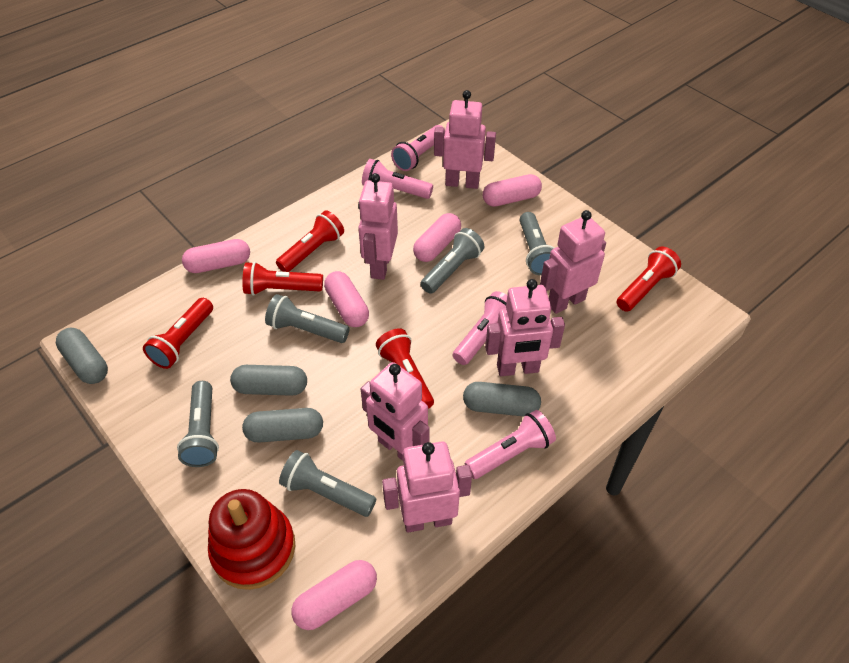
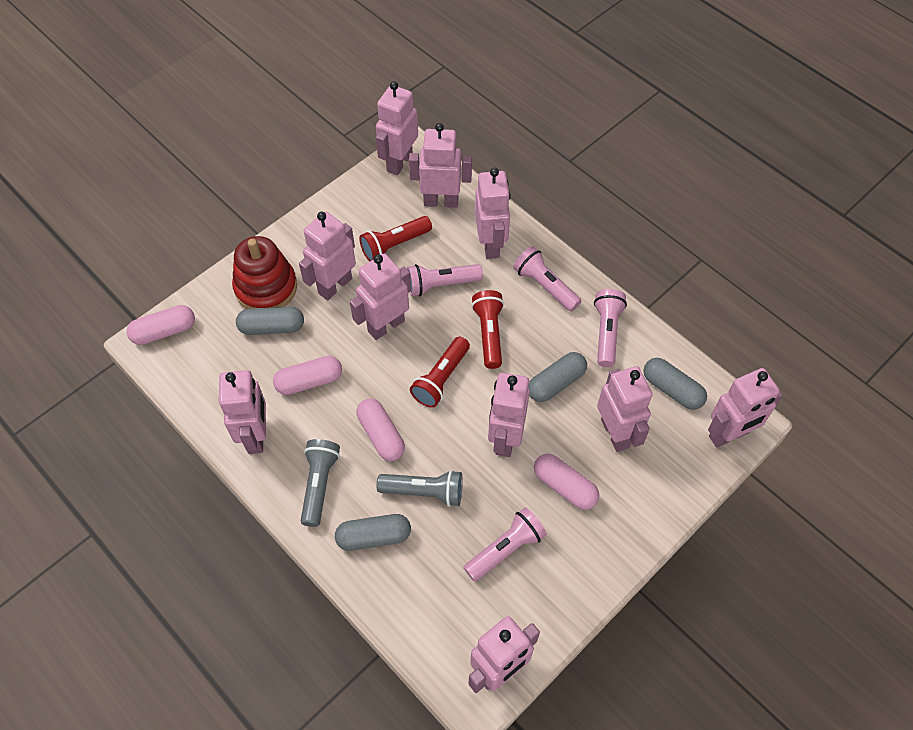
grey flashlight: [177,381,219,467] [265,294,349,343] [279,450,376,517] [420,228,485,294] [520,212,554,275] = 5 -> [301,439,340,527] [376,470,463,507] = 2
pink capsule: [182,239,250,273] [291,560,377,630] [324,271,369,327] [413,213,461,262] [483,174,542,207] = 5 -> [126,305,195,345] [273,356,342,395] [357,398,405,461] [534,454,599,510] = 4
pink robot: [358,173,398,280] [361,362,430,461] [382,442,472,532] [434,90,496,189] [485,279,565,376] [540,210,606,314] = 6 -> [219,370,266,454] [299,212,356,300] [350,254,411,340] [376,81,418,175] [409,123,472,208] [469,616,540,693] [475,168,510,259] [488,373,530,457] [597,366,653,452] [708,368,783,448] = 10
red flashlight: [143,298,213,369] [242,262,323,295] [276,210,344,272] [376,328,434,409] [617,246,681,312] = 5 -> [359,216,432,261] [410,337,470,408] [471,290,504,369] = 3

